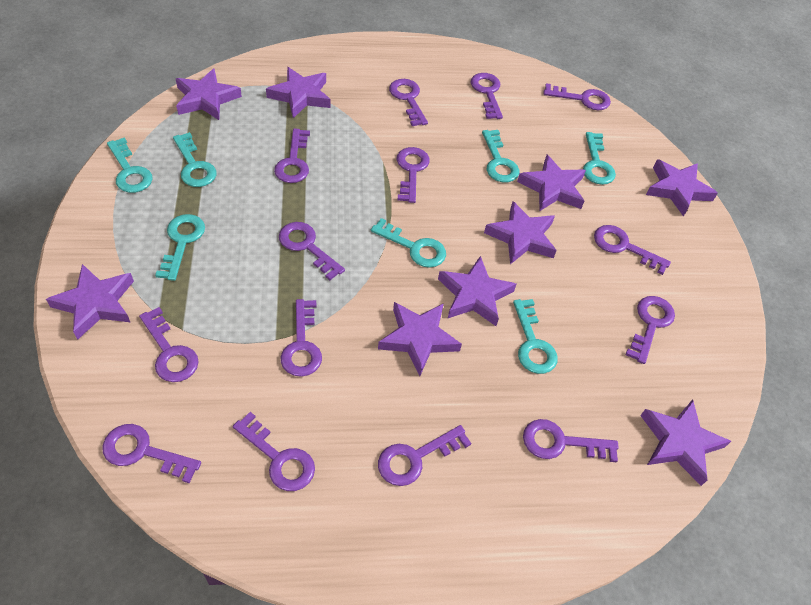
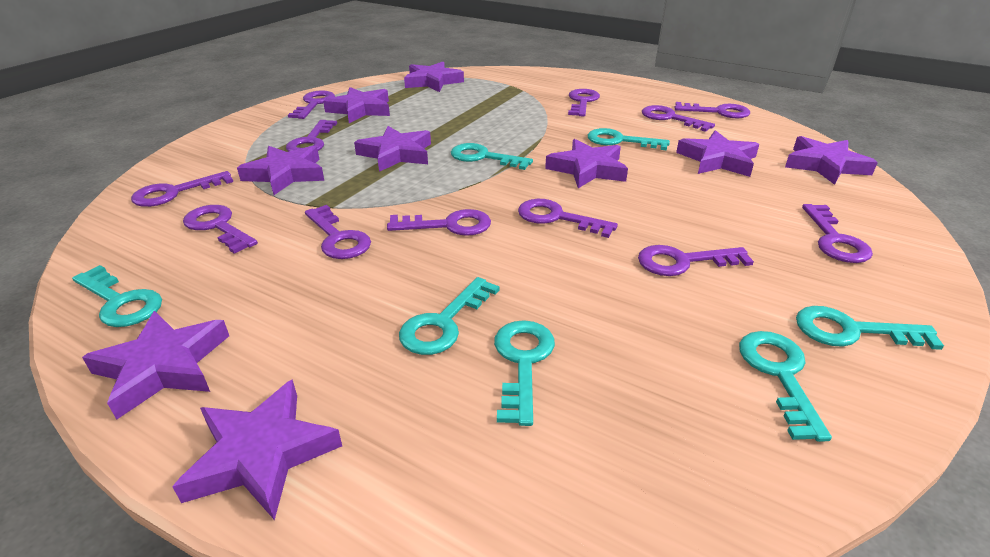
purple key: [102,424,201,483] [139,307,199,382] [233,412,315,491] [274,129,310,183] [279,222,345,280] [281,299,322,377] [378,425,471,486] [389,79,428,126] [397,147,430,203] [470,73,503,119] [523,419,619,462] [543,83,611,110] [594,225,671,275] [626,296,675,364] = 14 -> [131,171,233,207] [183,205,258,254] [286,120,337,151] [288,90,335,119] [305,205,371,259] [387,209,491,236] [518,199,618,238] [568,89,600,116] [638,245,754,276] [642,105,715,132] [674,102,750,118] [802,204,873,263] = 12

